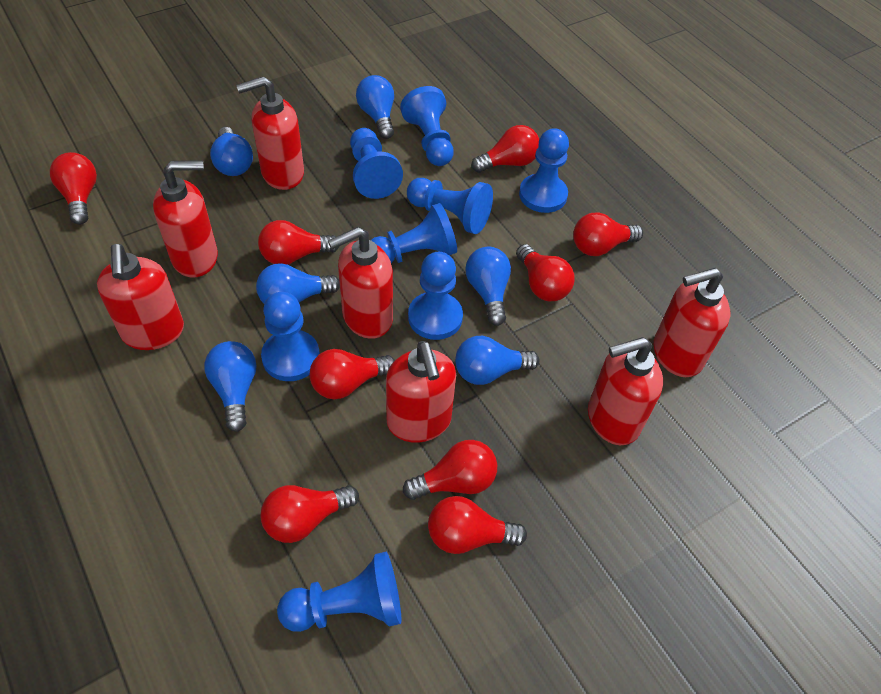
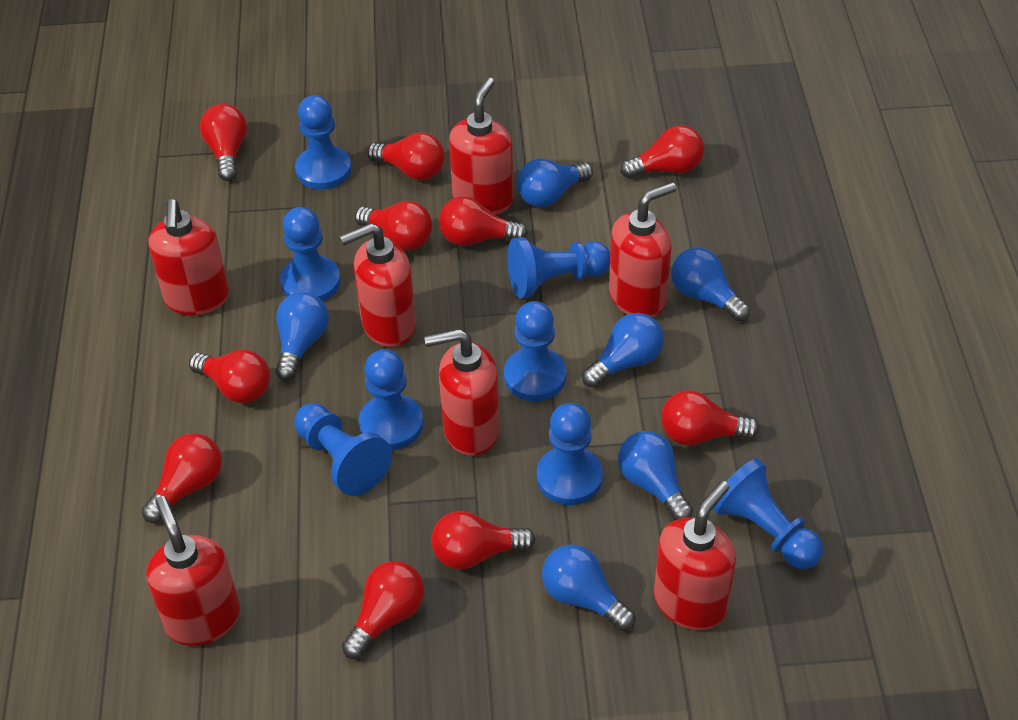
red light bulb: [50,152,97,225] [258,220,339,265] [261,485,359,543] [310,349,395,399] [403,440,497,500] [428,496,527,554] [471,125,539,173] [516,244,575,301] [573,212,643,256] = 9 -> [141,433,222,523] [189,350,270,403] [200,104,247,181] [342,561,424,659] [355,201,432,251] [367,132,445,180] [431,511,535,570] [439,196,528,246] [620,125,704,178] [661,390,759,446] = 10

